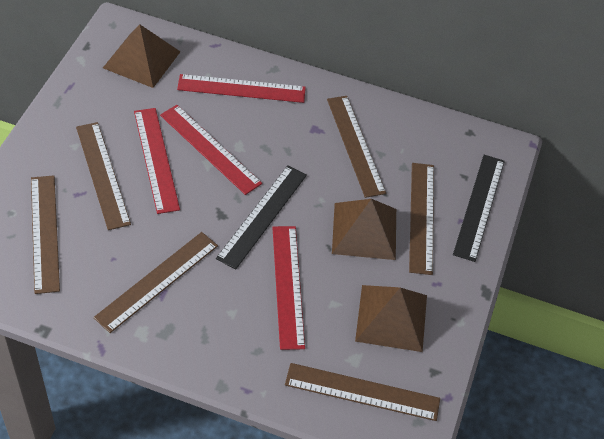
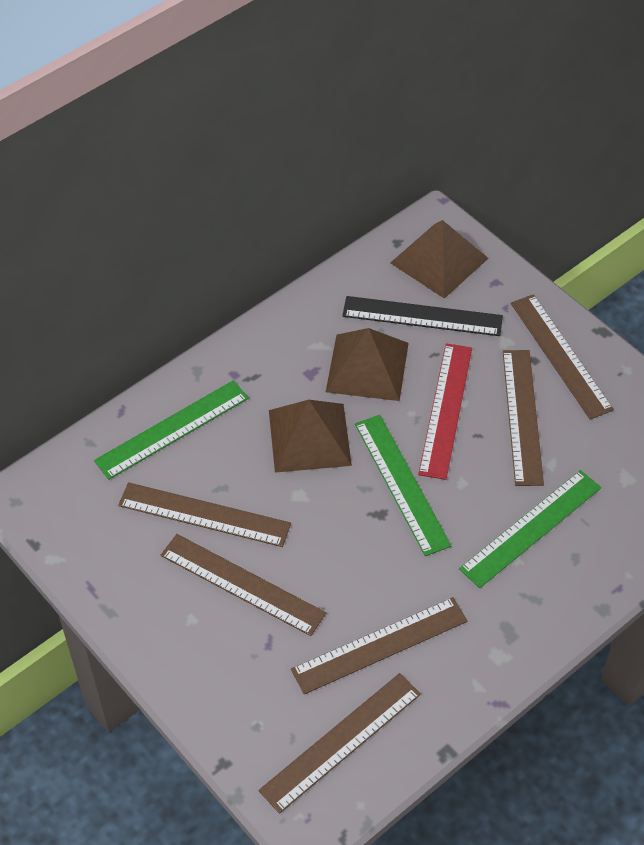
black ruler: [216,165,307,270] [453,155,505,262] = 2 -> [342,296,503,336] = 1
green ruler: none = 0 -> [94,380,249,480] [355,415,451,556] [459,470,601,588] = 3
red ruler: [134,108,180,214] [160,105,262,195] [177,74,306,103] [272,226,305,350] = 4 -> [418,343,472,480] = 1

